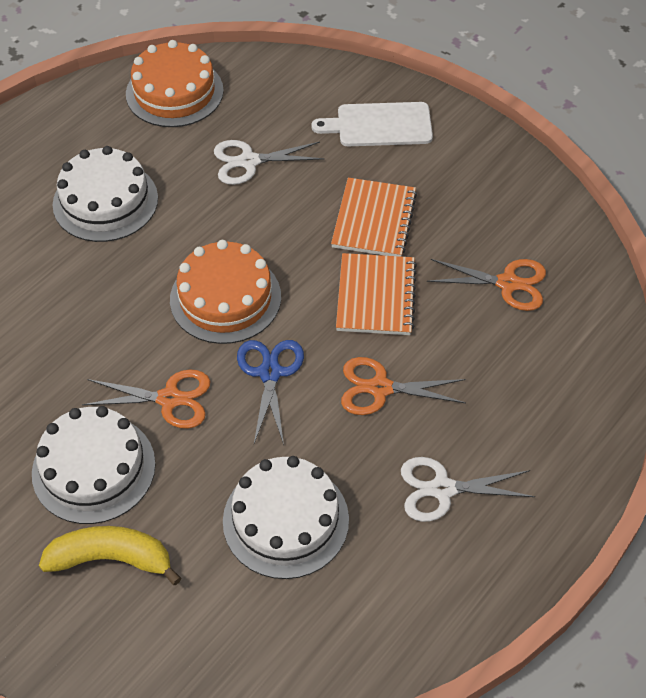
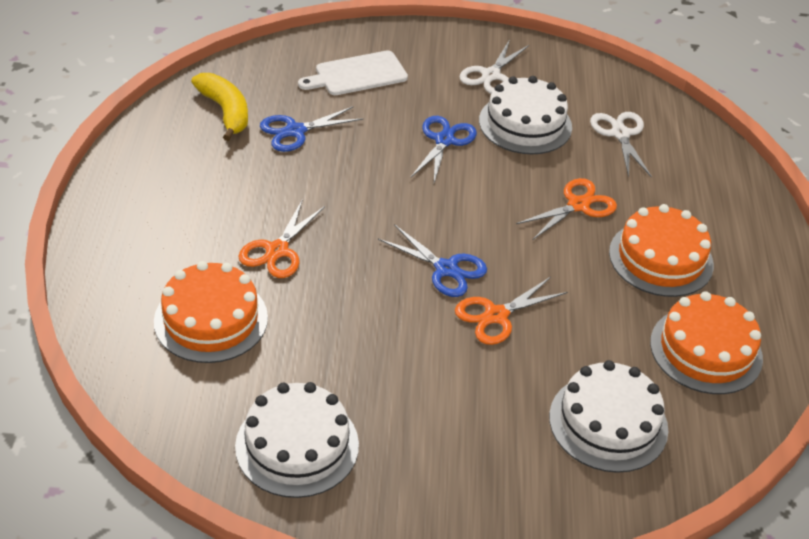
blue scissors: [237,340,304,445] = 1 -> [260,106,364,152] [378,224,487,297] [411,116,477,183] = 3
orange cake: [126,40,224,127] [170,240,281,344] = 2 -> [154,261,268,363] [609,204,714,297] [650,291,763,394] = 3
orange notebook: [331,178,417,257] [336,253,417,335] = 2 -> none = 0

